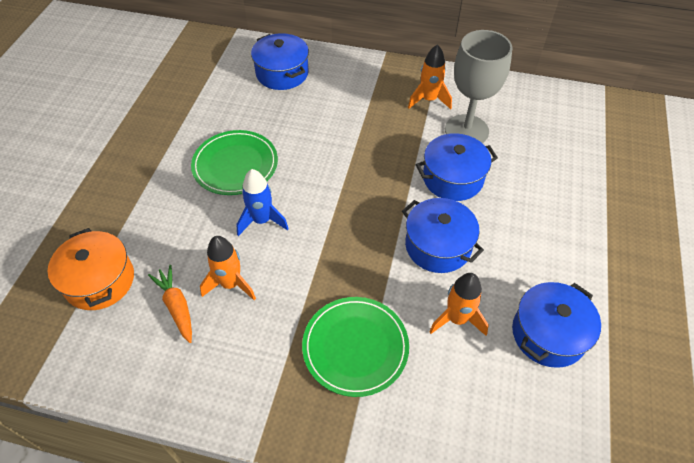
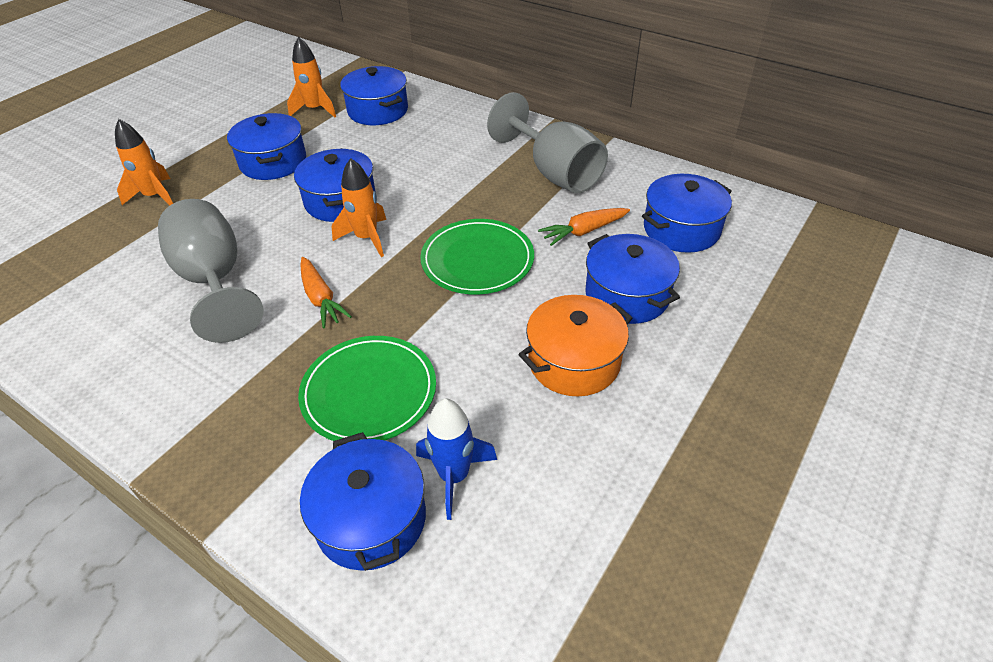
blue pot: [251,33,309,90] [402,198,484,273] [416,133,498,201] [512,282,601,368] = 4 -> [227,113,306,180] [294,148,376,222] [300,432,426,571] [340,66,408,125] [585,234,680,324] [642,174,732,253] = 6
grey goblet: [445,30,512,143] = 1 -> [158,199,264,343] [487,92,608,193] = 2
orange carrot: [148,265,192,343] = 1 -> [300,257,352,328] [538,208,630,246] = 2

